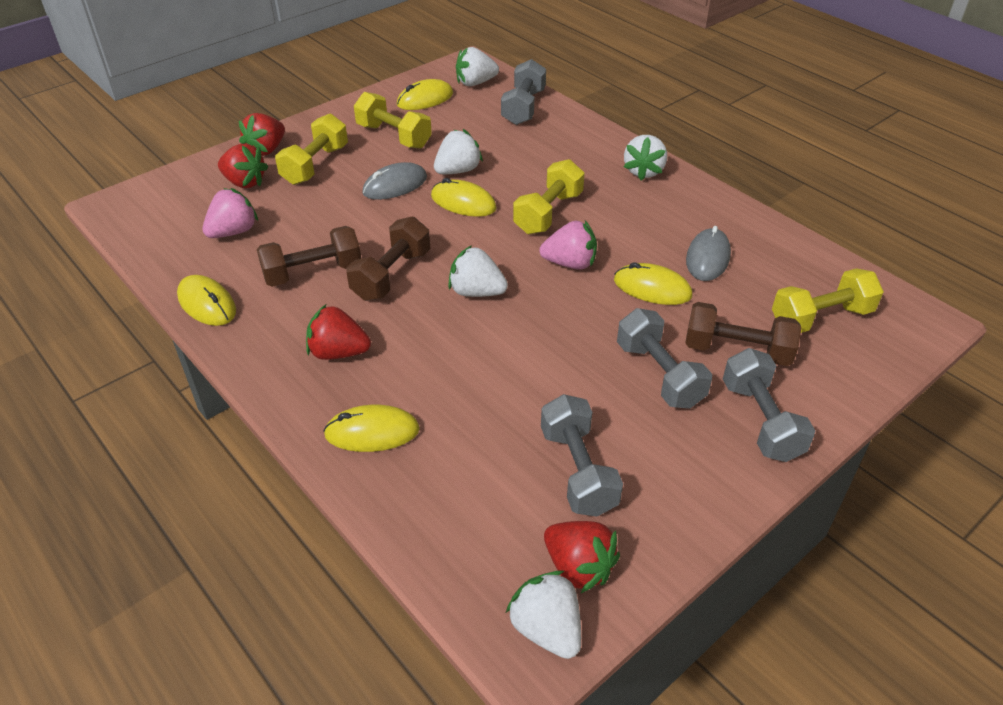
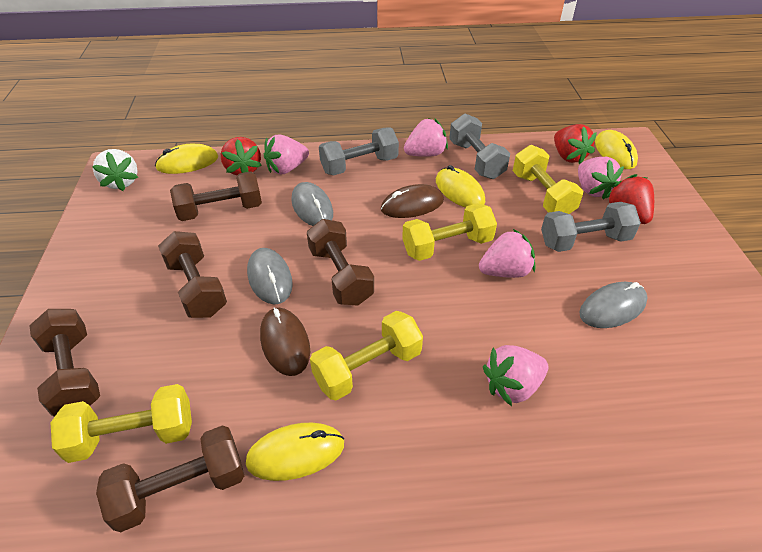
brown dumbbell: [257,226,361,287] [346,217,430,301] [685,302,801,366] = 3 -> [29,309,100,417] [96,425,244,532] [158,231,227,318] [170,171,262,221] [307,219,374,305] = 5
brown mouse: none = 0 -> [260,307,310,376] [381,184,444,218] = 2
grey dumbbell: [501,59,546,125] [541,394,623,517] [617,308,712,408] [723,348,815,462] = 4 -> [319,127,399,175] [449,114,510,179] [541,202,641,252] = 3
grey mouse: [362,162,427,200] [686,226,731,281] = 2 -> [247,248,293,304] [292,182,333,226] [579,282,648,328] = 3
pink strawberry: [203,188,258,238] [539,221,597,270] = 2 -> [264,135,309,174] [404,118,448,157] [479,229,535,278] [483,345,548,406] [578,157,624,200] = 5
red strawberry: [218,144,268,188] [239,113,285,156] [306,304,371,360] [544,521,620,593] = 4 -> [221,137,262,175] [554,124,597,165] [605,174,654,224] = 3
white strawberry: [434,129,483,174] [448,245,508,297] [456,47,499,86] [506,570,581,659] [624,135,667,180] = 5 -> [92,149,138,191] = 1
yellow mouse: [177,275,236,326] [323,405,420,452] [397,79,453,110] [431,178,497,217] [614,263,692,305] = 5 -> [155,144,218,174] [246,423,344,481] [436,165,485,208] [595,130,638,169] = 4

